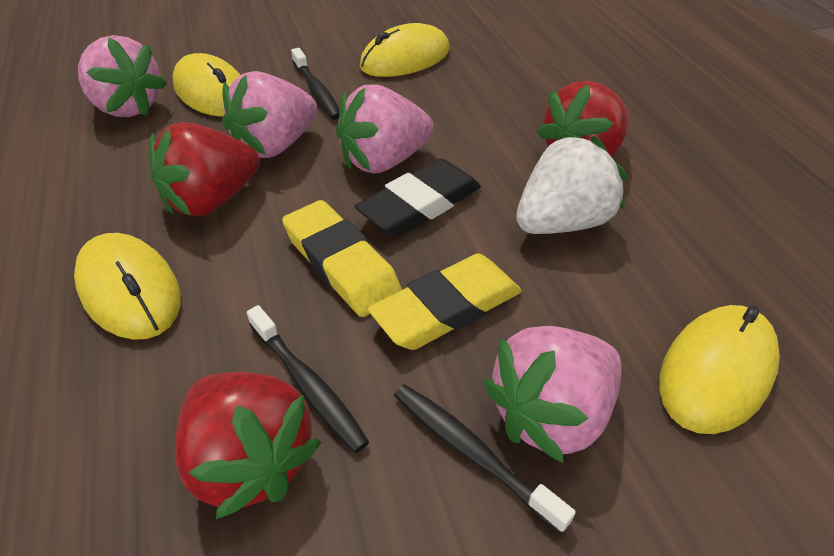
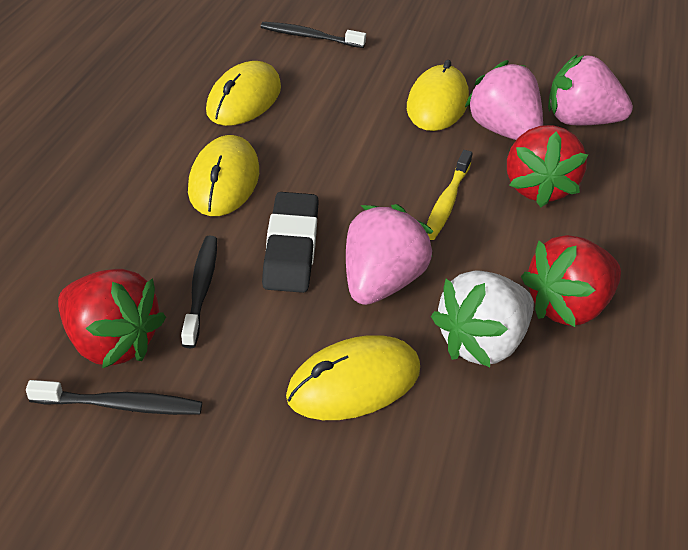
pink strawberry: [78,35,167,117] [222,71,317,158] [336,85,434,173] [483,326,622,463] = 4 -> [346,204,433,305] [464,60,543,140] [548,54,633,125] = 3
yellow eraser: [282,200,402,317] [368,253,522,350] = 2 -> none = 0
yellow toothbrush: none = 0 -> [427,150,473,240] = 1

